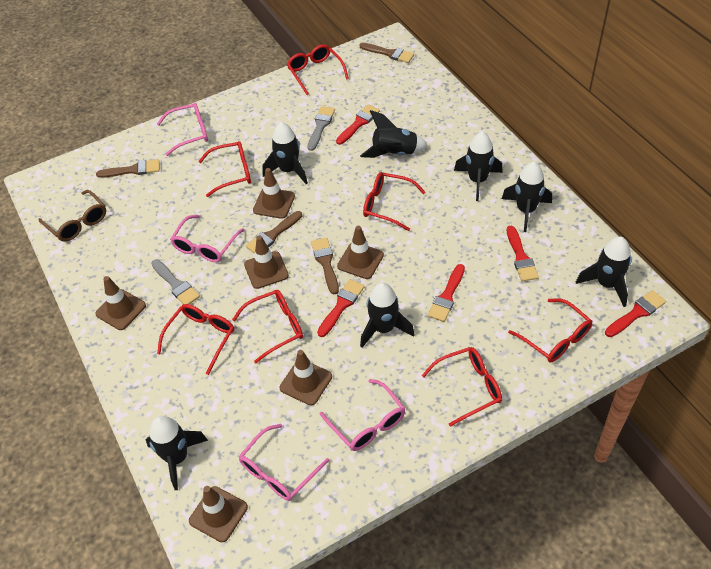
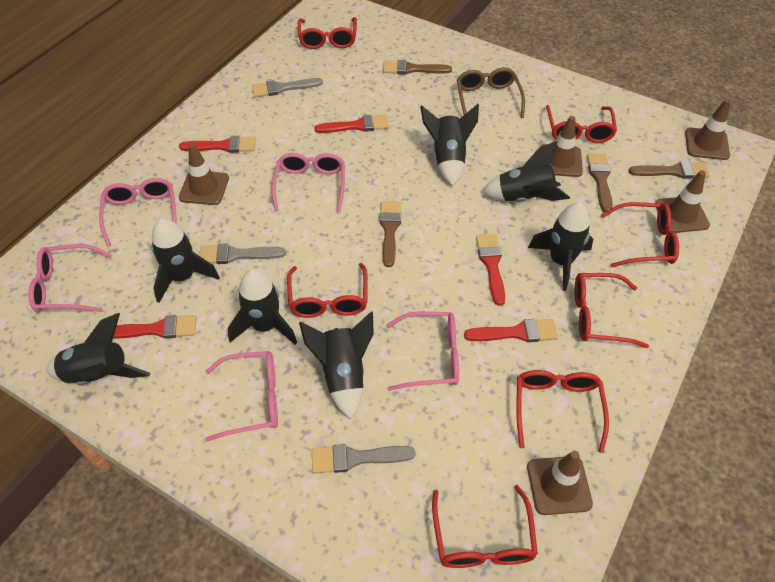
brown traffic cone: [95,276,146,330] [189,486,248,542] [244,236,289,289] [253,168,295,219] [280,350,332,406] [337,226,384,279] = 6 -> [179,143,229,205] [527,451,593,515] [540,116,583,177] [655,170,710,233] [685,99,731,160] = 5
grey brush: [151,259,200,304] [308,106,335,151] = 2 -> [199,244,286,264] [252,78,323,97] [312,444,416,474] = 3
pink glasses: [157,103,208,156] [170,215,244,262] [238,424,330,501] [320,379,406,451] = 4 -> [28,244,112,312] [99,178,176,246] [205,351,278,442] [272,153,345,212] [386,311,459,391] = 5

